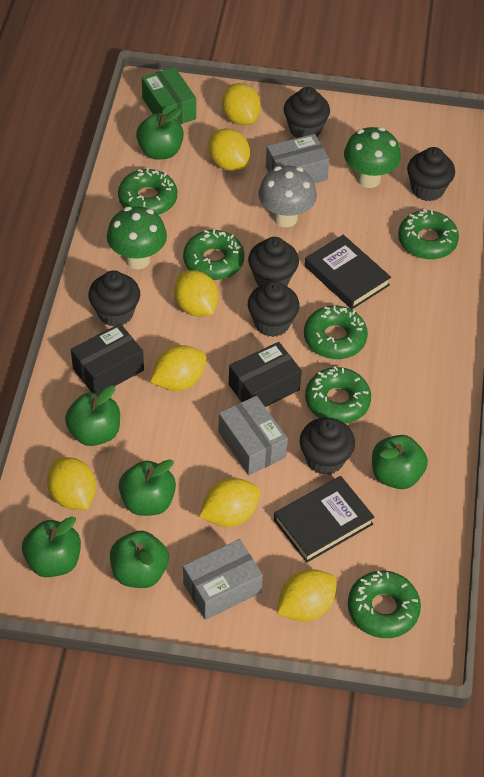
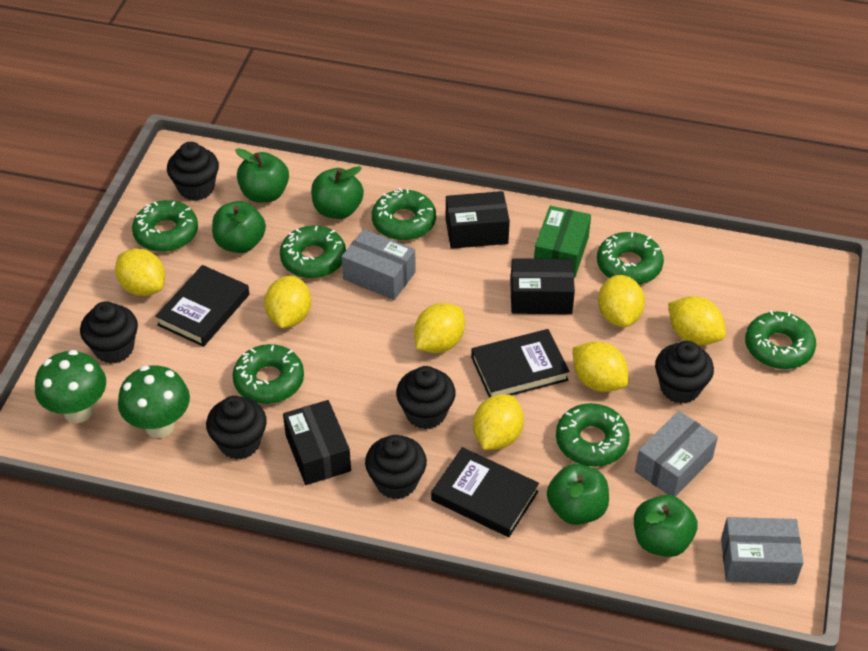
black book: [274,476,375,563] [304,235,391,309] = 2 -> [155,265,249,347] [431,447,539,537] [471,329,570,397] = 3
black box: [71,323,144,394] [229,342,302,407] = 2 -> [283,400,351,485] [446,191,510,249] [510,258,575,314] = 3
green apple: [22,516,81,577] [65,386,120,446] [110,531,169,588] [119,459,176,516] [136,108,184,160] [372,435,428,489] = 6 -> [212,201,266,253] [235,148,289,203] [311,166,364,219] [547,464,609,525] [634,495,697,557] = 5
green donut: [118,168,177,215] [183,229,245,280] [304,305,368,359] [305,366,371,424] [348,571,421,638] [398,209,459,259] = 6 -> [132,200,198,252] [232,344,304,404] [280,226,346,278] [372,188,436,240] [556,403,630,467] [597,232,664,284] [745,310,816,369] = 7
grey mushroom: [258,166,317,227] = 1 -> none = 0

